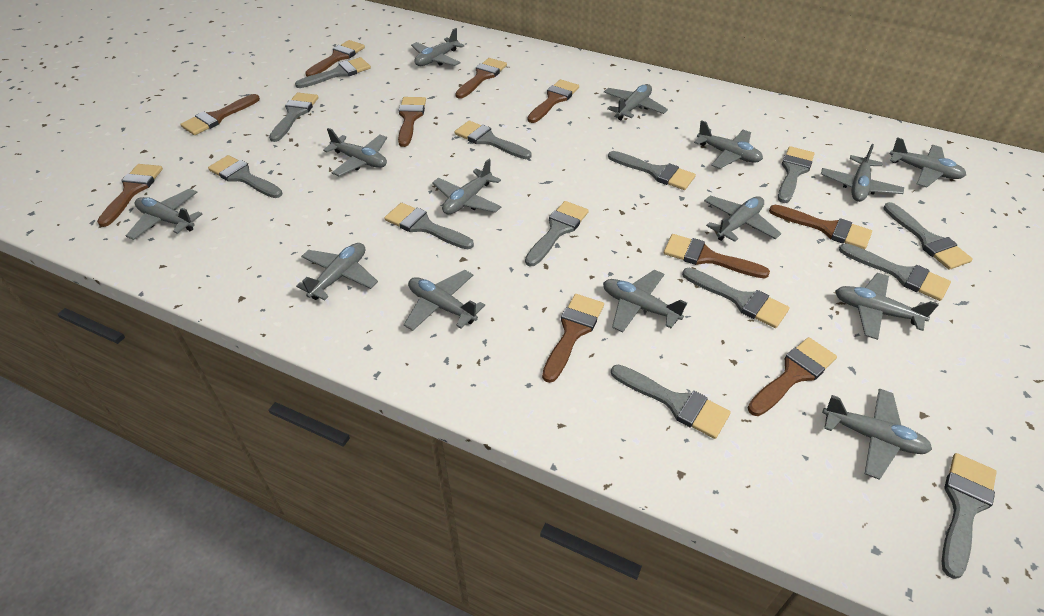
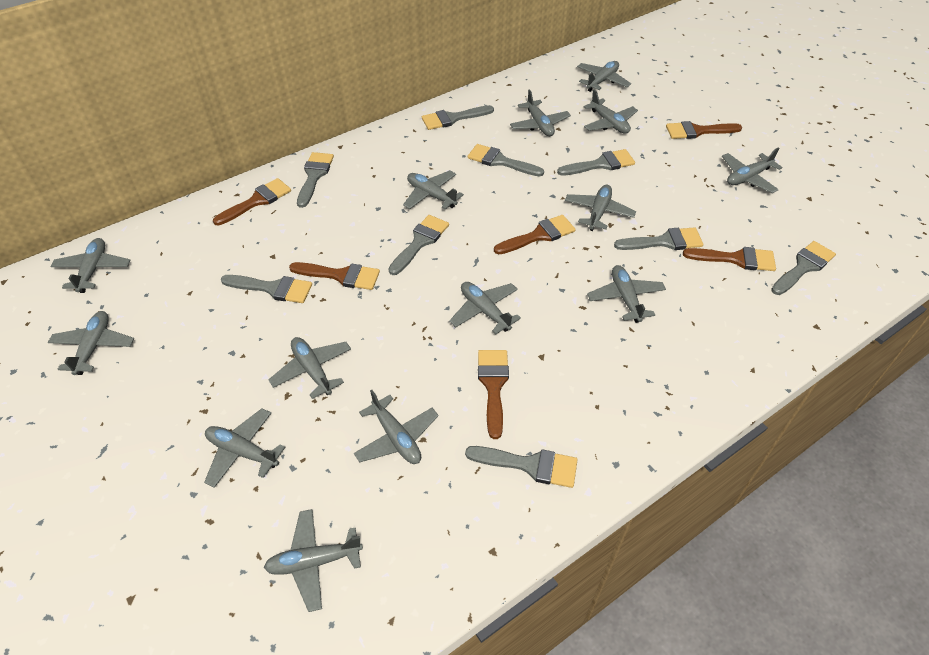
brown brush: [97,164,163,227] [180,94,260,135] [305,40,365,77] [398,97,426,147] [455,58,507,99] [528,79,579,123] [542,294,604,383] [664,234,770,278] [748,337,837,416] [769,205,872,250] = 10 -> [213,178,291,225] [289,262,380,290] [478,350,509,439] [494,215,576,254] [666,121,742,139] [683,247,776,271] = 6
grey brush: [208,155,282,198] [269,93,319,142] [295,57,371,88] [384,203,474,249] [454,121,532,159] [525,201,589,266] [608,151,696,190] [611,365,731,439] [682,268,790,328] [778,146,815,203] [839,243,951,301] [883,202,973,270] [942,453,997,579] = 13 -> [221,275,312,303] [297,152,334,208] [388,215,449,275] [422,105,494,130] [465,446,577,488] [468,144,544,176] [557,149,635,176] [614,227,703,250] [771,241,836,295] = 9

